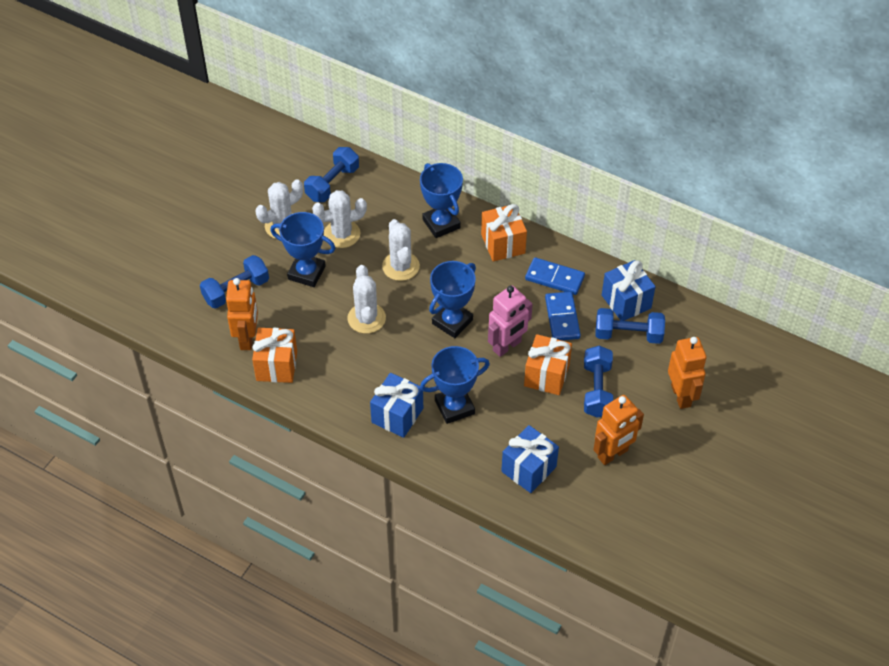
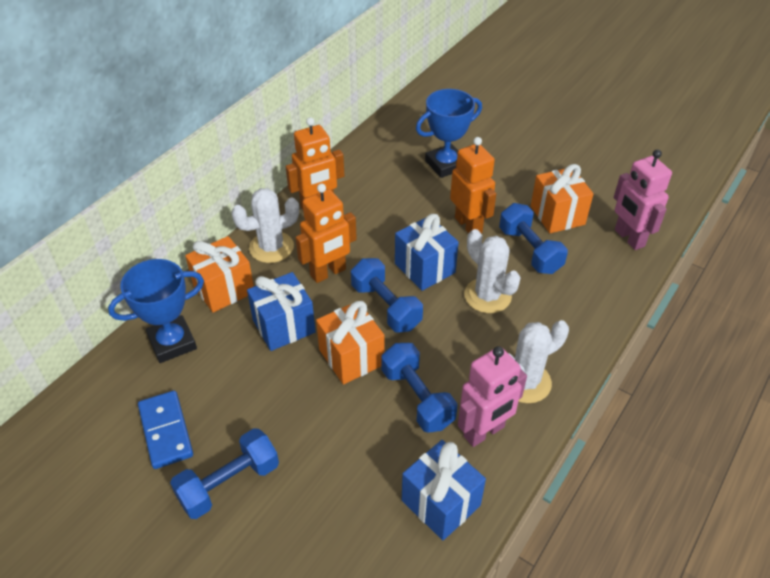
blue domino: [525,257,585,295] [545,292,581,340] = 2 -> [138,390,193,469] = 1
blue trophy: [270,212,336,287] [420,163,463,238] [420,346,490,424] [429,261,476,338] = 4 -> [108,259,204,363] [416,89,482,178] = 2
pink robot: [488,285,533,357] = 1 -> [458,346,527,447] [614,149,672,250] = 2
white cactus: [256,179,303,239] [312,190,367,248] [348,265,386,334] [382,219,420,281] = 4 -> [231,188,299,263] [464,229,521,313] [508,320,569,403] = 3

